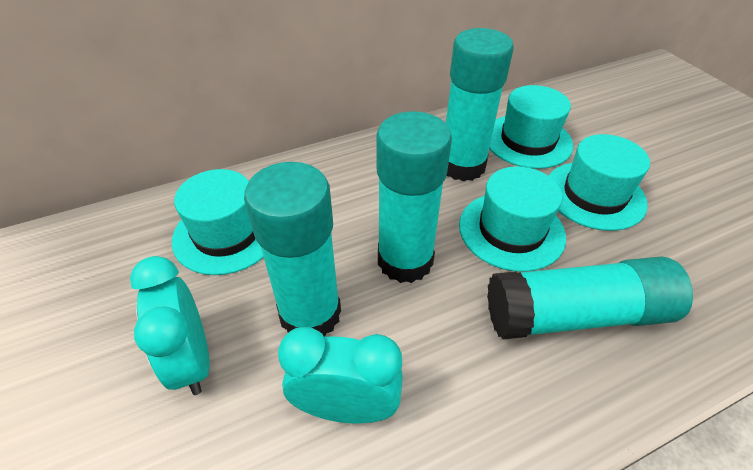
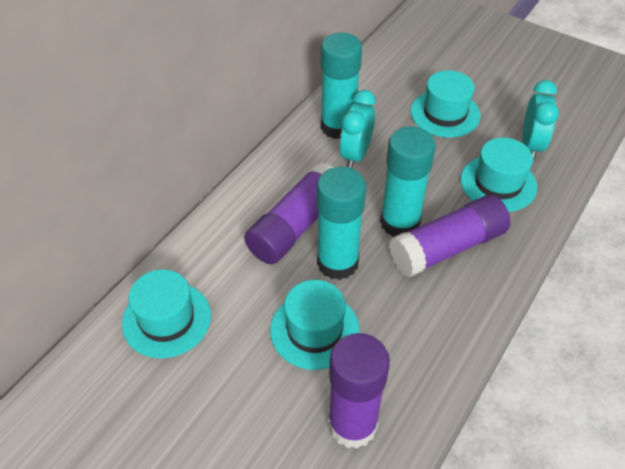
purple glue stick: none = 0 -> [244,162,334,264] [328,333,390,449] [389,195,510,277] = 3
turquoise glue stick: [244,162,341,337] [376,111,452,283] [446,28,514,181] [487,257,693,340] = 4 -> [317,167,366,280] [321,33,362,139] [380,126,436,237] = 3

